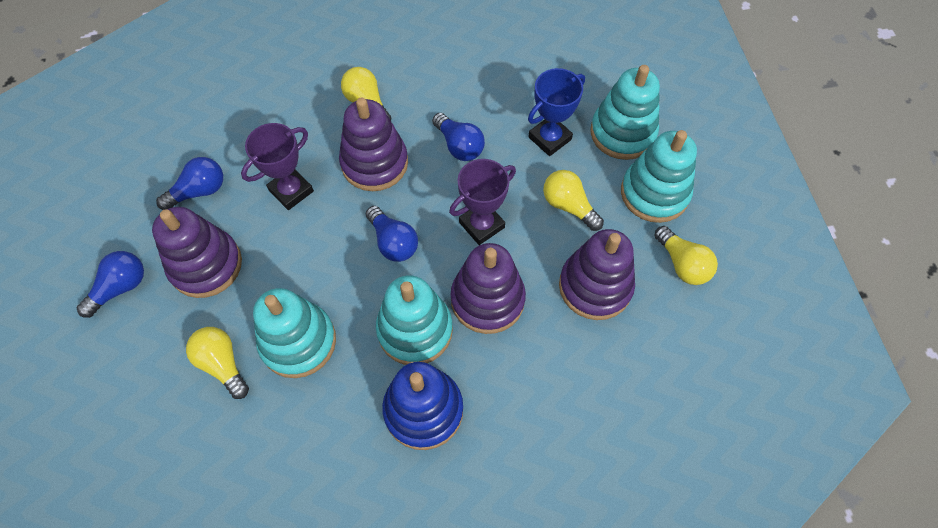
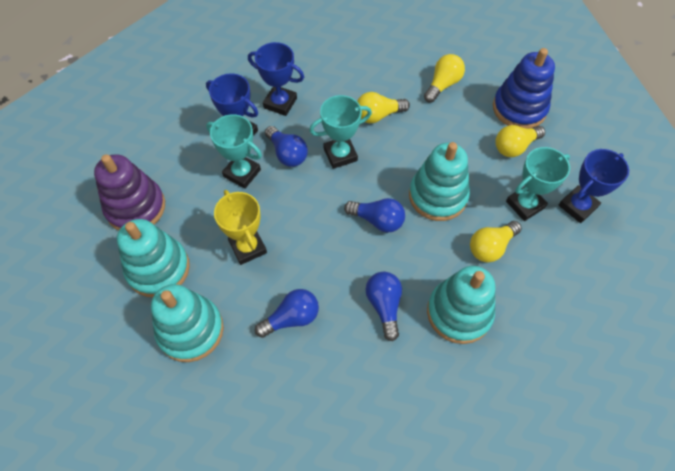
blue trophy: [528,68,585,156] = 1 -> [206,73,258,136] [248,42,304,116] [559,149,629,223] = 3
purple stacking toy: [152,207,242,298] [339,97,408,191] [451,243,526,334] [559,229,635,320] = 4 -> [94,154,165,230] = 1
purple trophy: [241,123,314,210] [449,159,516,245] = 2 -> none = 0
turquoise trophy: none = 0 -> [206,114,262,189] [309,95,372,169] [506,147,570,221] = 3
yellow trophy: none = 0 -> [214,190,267,265] = 1

